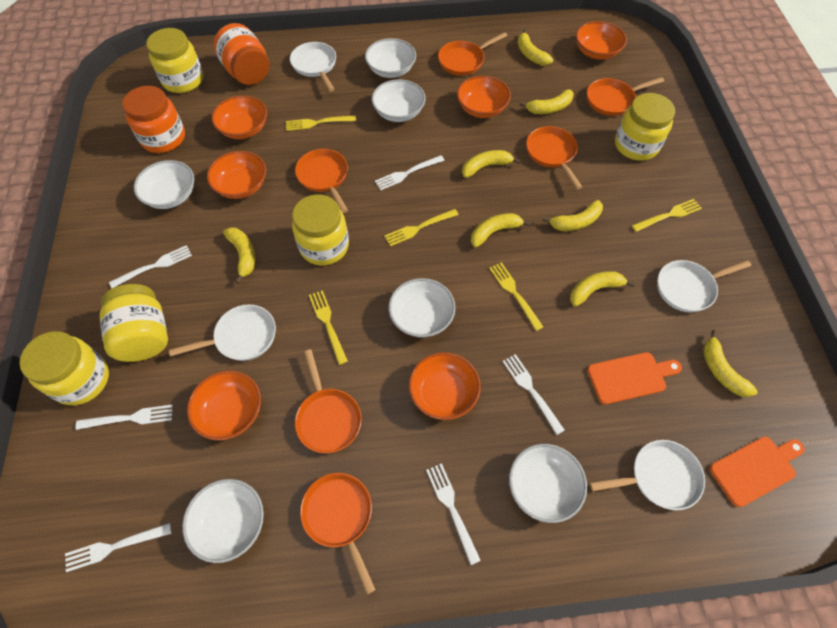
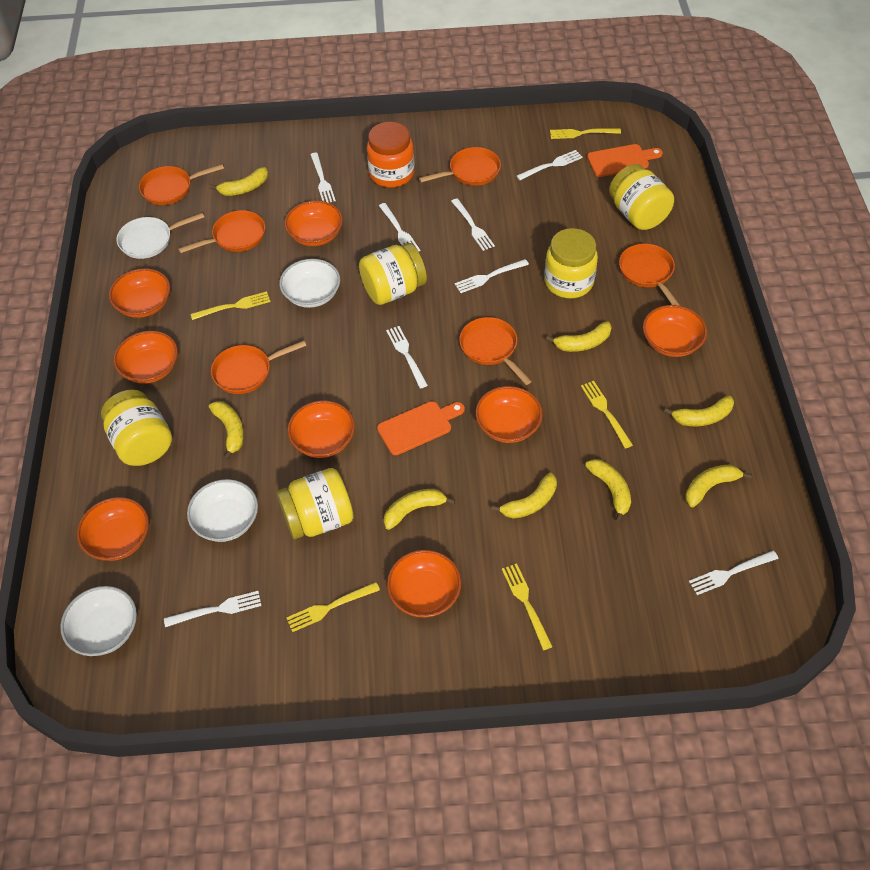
orange bowl: [187,370,261,440] [207,151,266,199] [211,95,267,139] [409,352,481,420] [457,76,511,118] [576,21,627,60] = 6 -> [77,497,149,561] [109,268,170,318] [114,331,178,384] [285,201,343,246] [288,401,355,458] [387,550,461,618] [476,386,543,443] [643,305,707,357] = 8
orange jar: [122,86,185,153] [213,23,269,85] = 2 -> [367,122,415,188] = 1
white bowl: [134,160,194,209] [182,479,264,563] [365,38,416,78] [372,79,426,122] [389,278,456,338] [509,444,587,523] = 6 -> [60,586,137,656] [187,479,258,542] [279,259,340,308] = 3
white fork: [65,523,171,572] [75,405,173,430] [109,245,192,288] [375,155,445,190] [426,463,481,565] [503,354,565,435] = 6 -> [164,591,262,627] [310,153,336,203] [379,203,420,252] [386,326,428,389] [451,198,495,251] [455,259,529,293] [517,150,583,180] [689,551,779,595] = 8
white pan: [169,304,276,361] [290,42,336,92] [590,440,705,510] [657,260,751,313] = 4 -> [117,213,204,259] = 1

